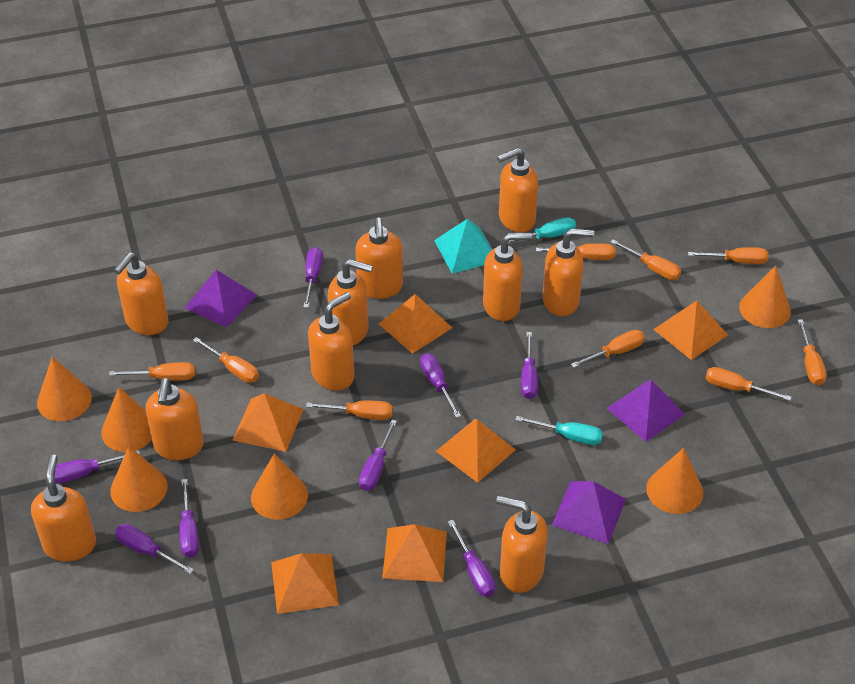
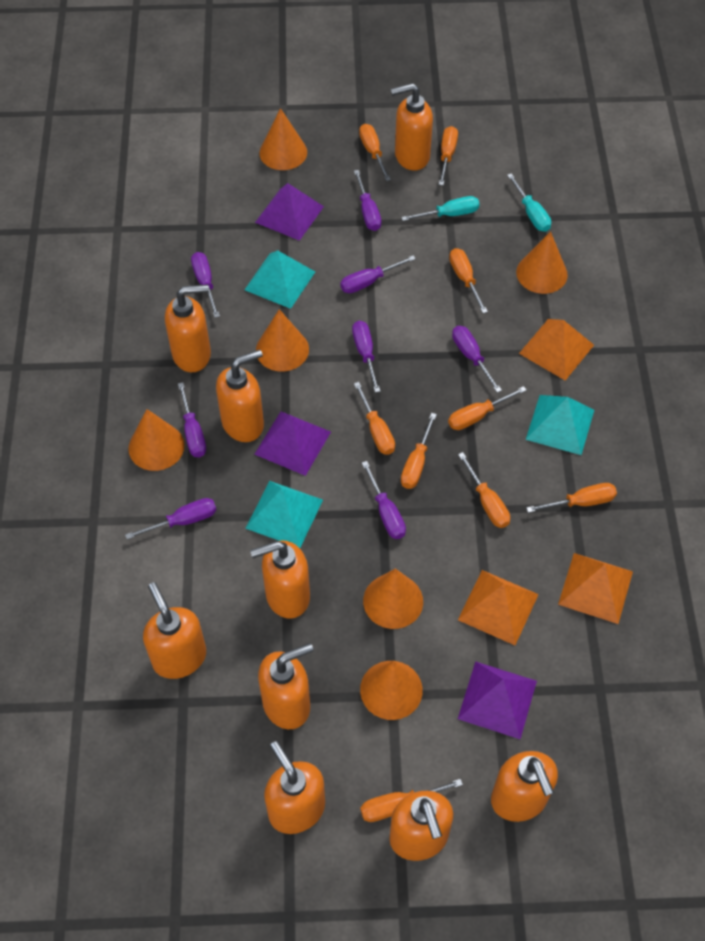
orange pyramid: [233,393,304,452] [271,553,339,614] [379,294,452,354] [382,524,447,582] [436,419,516,483] [653,301,728,360] = 6 -> [458,570,539,645] [519,319,594,380] [558,553,633,624] = 3
orange soap dispenser: [31,455,96,562] [114,252,168,335] [146,378,204,460] [308,292,354,391] [328,259,373,345] [356,218,403,299] [483,233,532,321] [496,496,548,593] [497,148,538,232] [543,228,594,316] = 10 -> [143,582,206,679] [165,284,211,372] [216,349,264,442] [250,540,310,619] [258,643,313,729] [264,741,325,834] [389,791,453,861] [391,83,433,171] [491,751,558,822] = 9
turquoise pyramid: [434,219,492,274] = 1 -> [245,250,315,309] [245,481,323,548] [526,395,594,455] = 3

